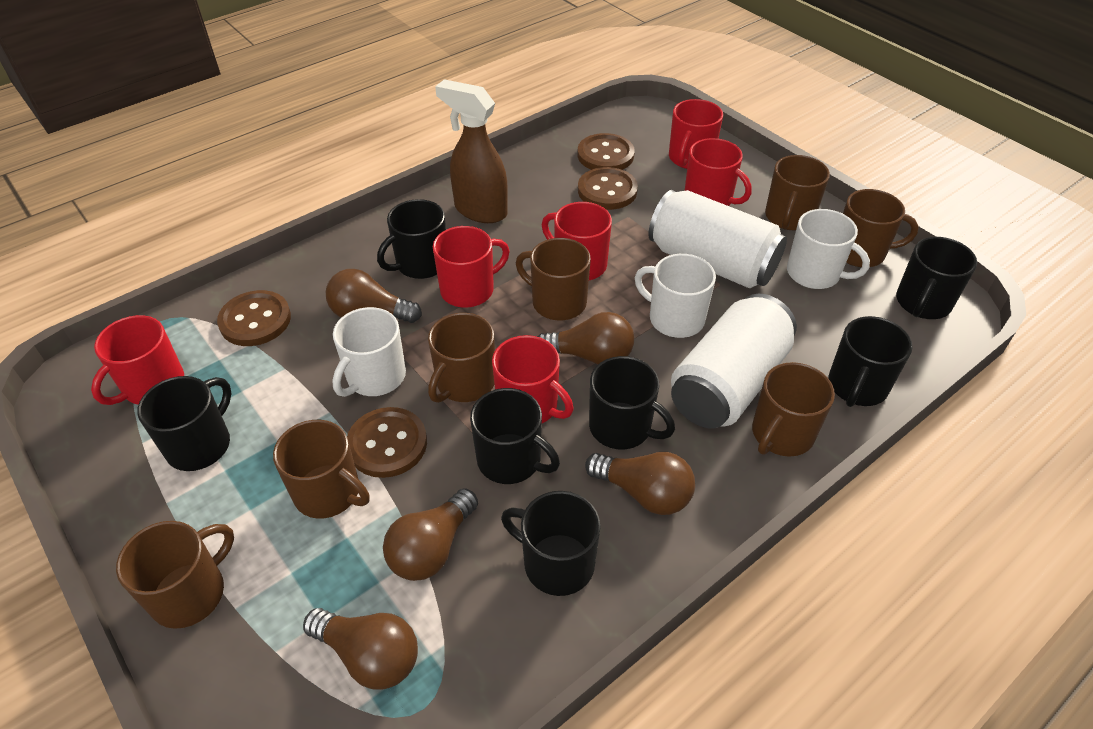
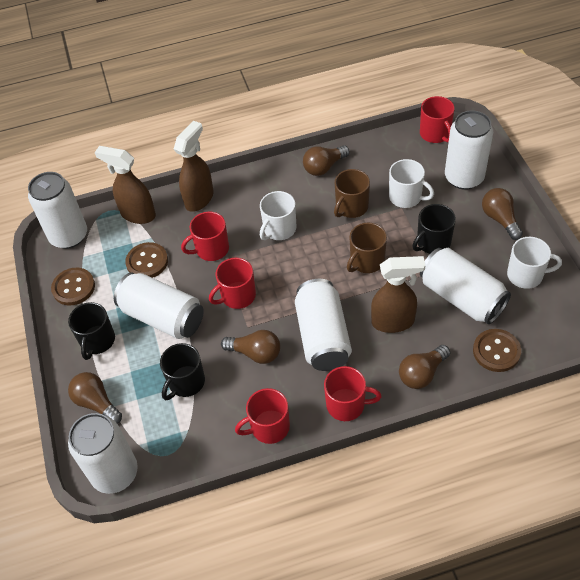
black mug: [137,376,231,471] [377,199,446,279] [470,388,560,484] [501,491,601,596] [589,356,675,450] [829,316,913,407] [896,237,977,319] = 7 -> [68,302,115,360] [160,343,205,400] [412,204,456,254] = 3
brown button: [217,290,291,346] [347,407,427,478] [577,133,635,170] [578,167,638,210] = 4 -> [51,268,95,306] [125,242,168,278] [473,329,521,372] = 3
brown mug: [116,521,234,629] [273,420,370,519] [428,313,495,403] [516,238,591,320] [752,362,835,457] [765,155,830,230] [843,189,919,267] = 7 -> [334,169,370,218] [347,223,387,273] = 2
brown spray bottle: [435,79,508,223] = 1 -> [95,146,156,224] [174,121,213,212] [371,256,426,333] = 3
red mug: [91,315,184,405] [433,226,510,308] [492,335,574,423] [542,202,612,280] [669,99,723,169] [685,138,752,206] = 6 -> [181,212,229,261] [209,258,256,309] [235,388,290,444] [324,366,381,421] [420,96,455,143] = 5
white can: [649,190,787,288] [671,294,797,429] = 2 -> [28,172,87,249] [68,413,138,494] [114,273,204,339] [295,279,352,371] [420,248,511,324] [445,111,493,190] = 6

